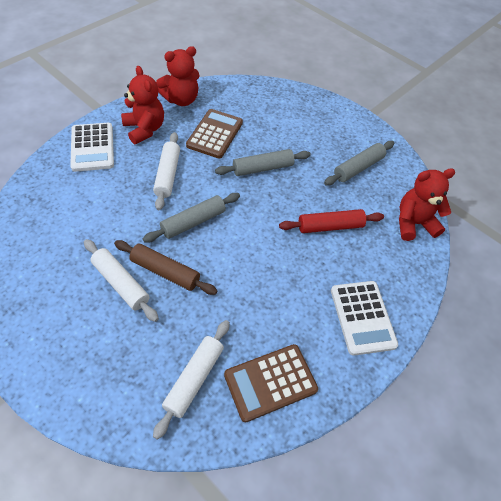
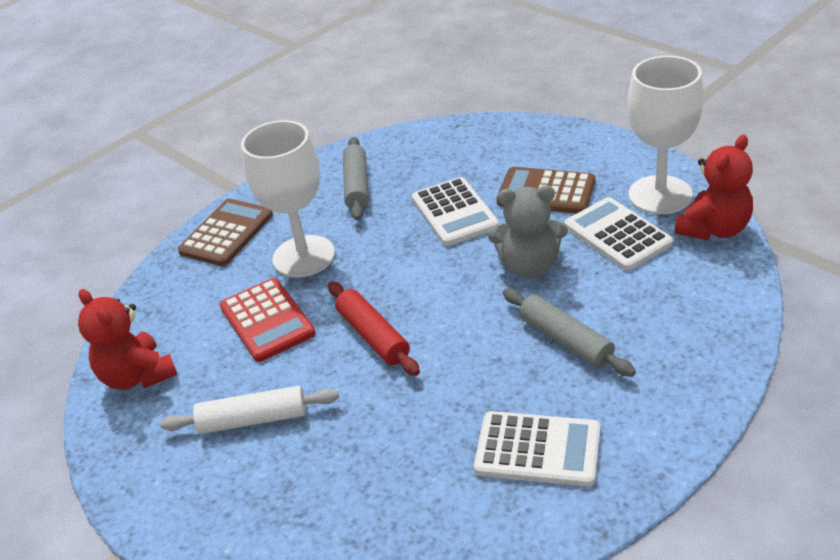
brown rolling pin: [114,240,217,295] = 1 -> none = 0
grey rolling pin: [143,193,240,243] [215,149,311,176] [324,141,394,185] = 3 -> [343,137,369,221] [503,289,636,377] = 2
grey teddy bear: none = 0 -> [488,186,568,279] = 1
red calculator: none = 0 -> [219,278,316,362] = 1
red teddy bear: [121,66,164,144] [156,46,200,106] [399,168,455,241] = 3 -> [78,289,177,390] [675,135,753,240] = 2
white calculator: [70,123,114,172] [331,281,398,356] = 2 -> [412,177,499,246] [474,411,600,487] [565,197,673,271] = 3
white goblet: none = 0 -> [241,120,335,278] [628,56,704,214] = 2
white rolling pin: [84,239,159,322] [153,132,180,210] [153,320,230,440] = 3 -> [160,386,339,434] = 1

